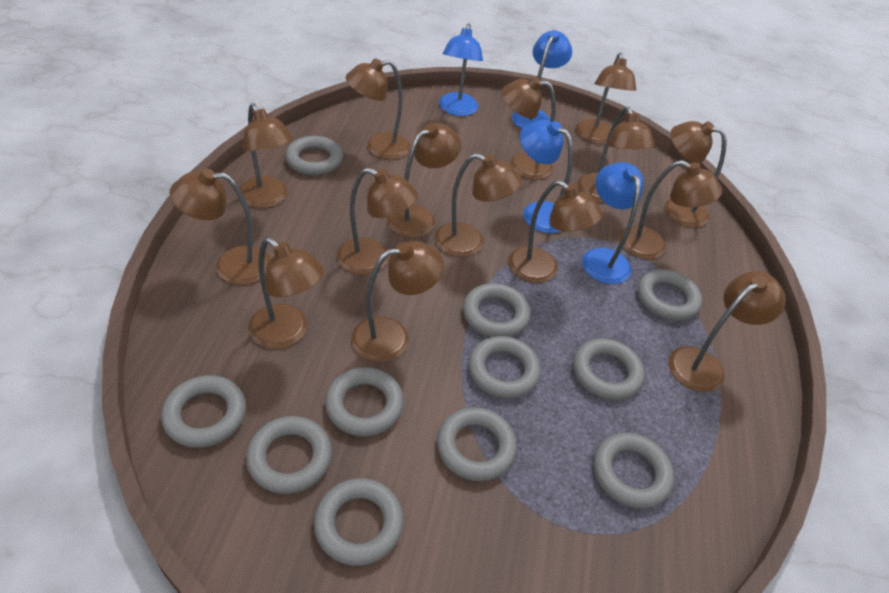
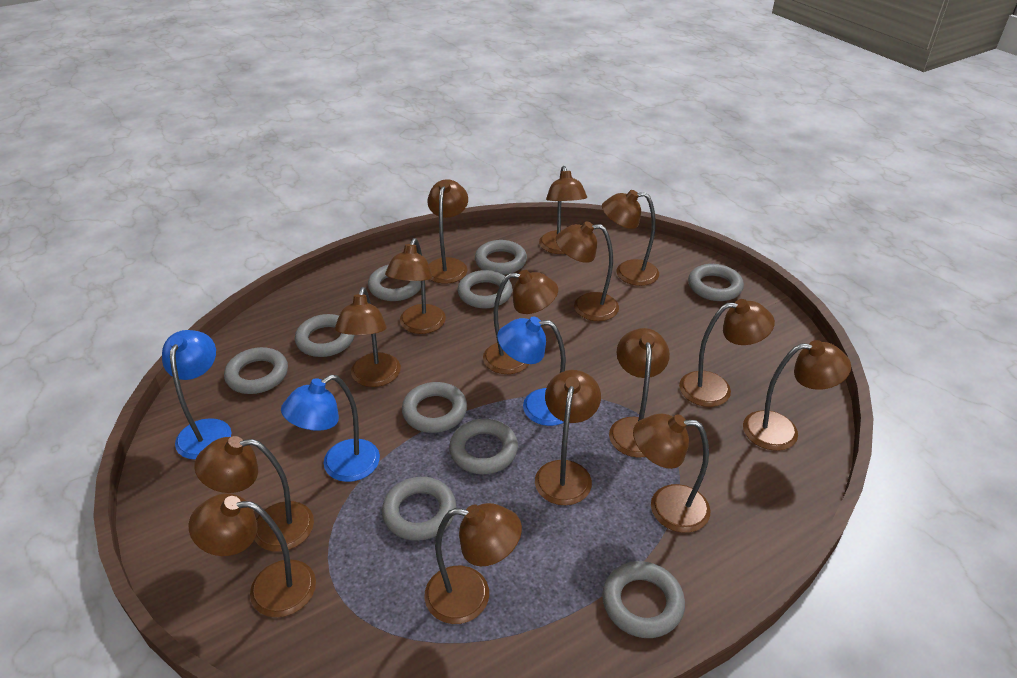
blue lamp: [439,24,483,116] [512,30,572,129] [520,120,573,233] [582,162,644,284] = 4 -> [162,330,232,460] [281,375,380,482] [497,316,566,426] = 3
grey ring: [161,375,246,448] [246,416,332,494] [285,136,343,175] [314,478,403,566] [325,367,404,437] [437,407,517,481] [463,283,530,337] [468,336,541,399] [573,338,645,400] [594,433,674,509] [637,269,702,321] = 11 -> [224,347,288,394] [295,314,354,357] [368,265,421,301] [382,477,456,541] [402,382,467,433] [449,419,518,474] [458,270,513,308] [475,240,527,275] [602,561,685,638] [688,264,744,301] = 10

